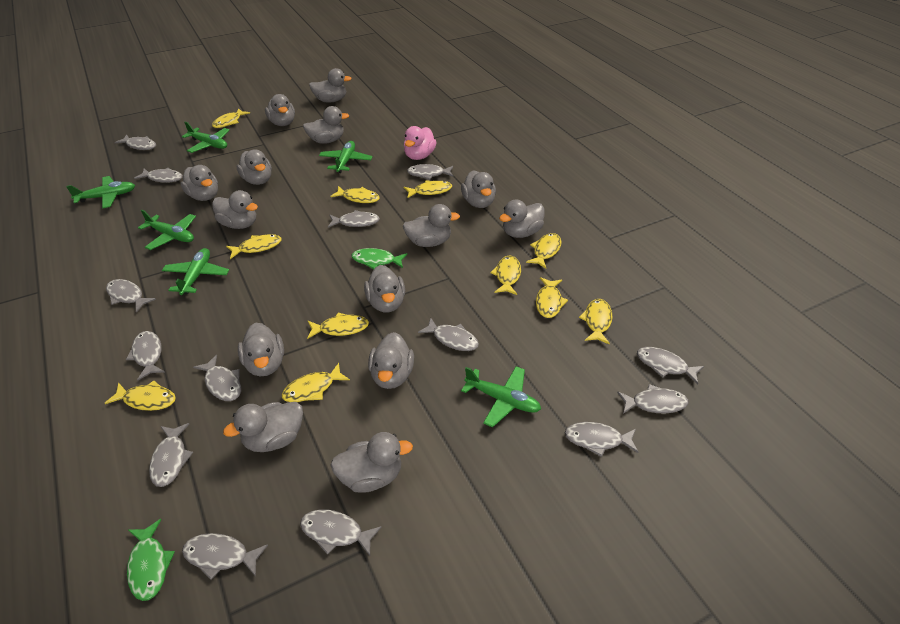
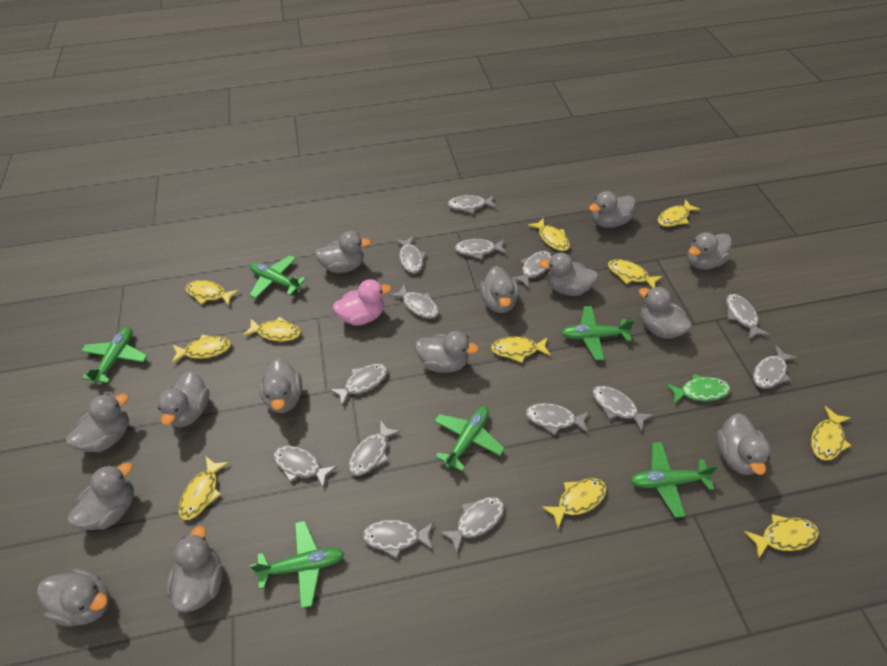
green fish: [127,519,175,601] [352,248,407,269] = 2 -> [666,374,731,404] = 1

